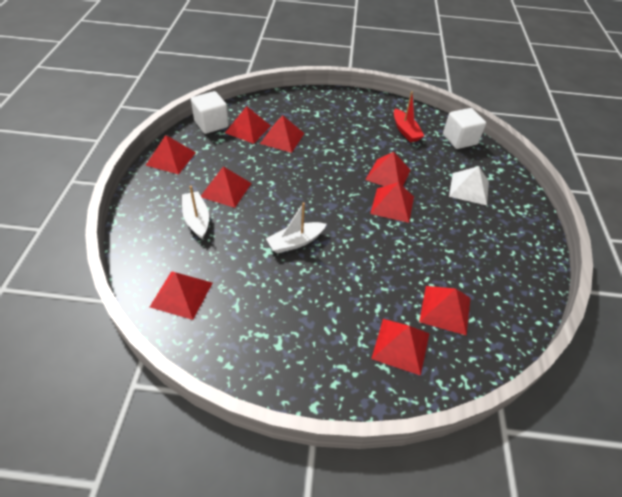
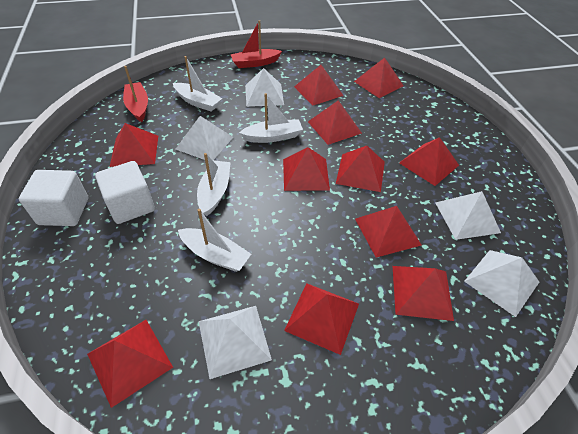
red boat: [394,91,424,142] = 1 -> [123,66,148,122] [231,20,282,68] = 2
red pyramid: [146,135,196,174] [150,271,212,320] [201,166,252,208] [225,106,271,144] [260,115,304,153] [365,152,411,186] [370,182,414,223] [371,319,430,376] [419,286,471,336] = 9 -> [87,320,173,408] [110,123,158,167] [283,147,330,191] [284,283,359,355] [294,65,344,106] [308,100,362,145] [336,146,385,192] [354,57,403,98] [355,206,422,258] [393,266,454,321] [399,137,459,186] = 11
white boat: [182,186,209,239] [266,203,326,254] = 2 -> [173,56,222,111] [178,209,251,272] [197,153,231,216] [239,93,303,143] = 4
white pyramid: [449,166,489,205] = 1 -> [176,116,233,161] [199,306,272,379] [245,68,284,107] [435,191,501,240] [464,250,539,317] = 5

